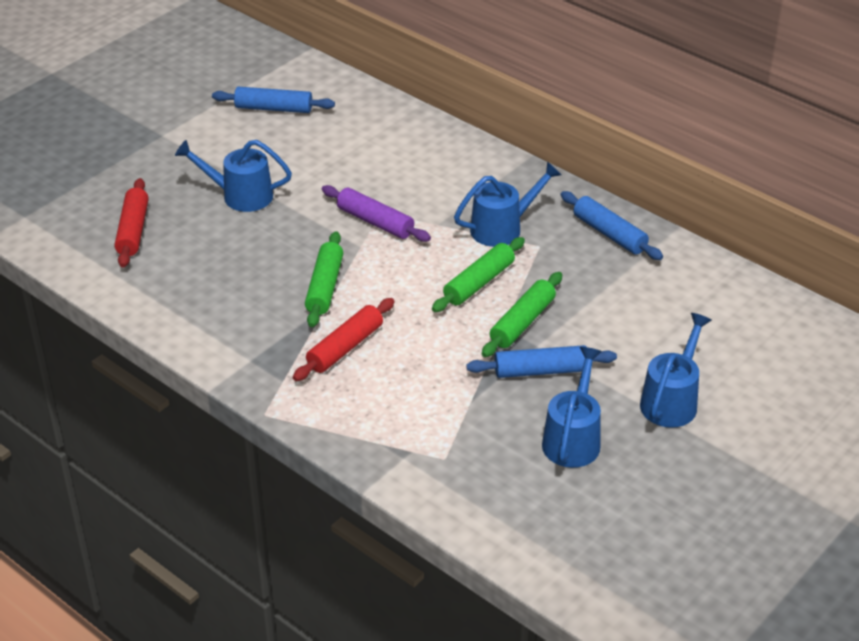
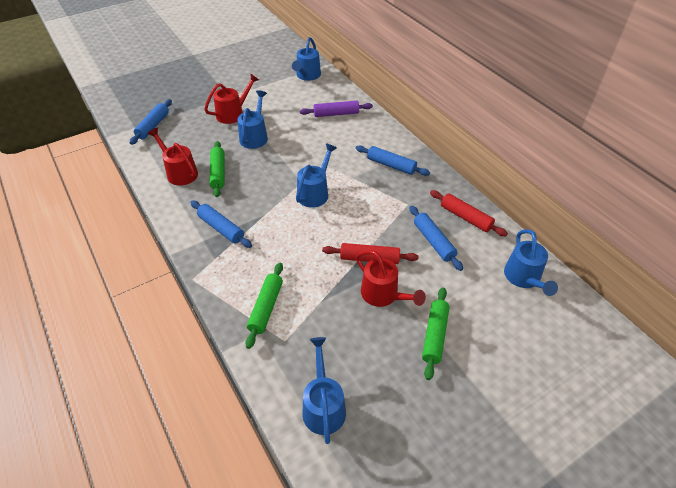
blue rolling pin: [212,87,335,113] [466,345,617,378] [561,191,663,260] = 3 -> [130,99,172,145] [190,200,252,248] [356,145,430,176] [409,206,463,271] = 4
blue watering can: [175,140,292,212] [454,162,561,247] [542,347,602,468] [640,313,712,428] = 4 -> [238,90,268,149] [292,37,321,81] [296,144,337,208] [302,337,346,444] [504,229,558,296] = 5
red watering can: none = 0 -> [147,128,198,186] [204,73,259,124] [356,250,426,307] = 3

